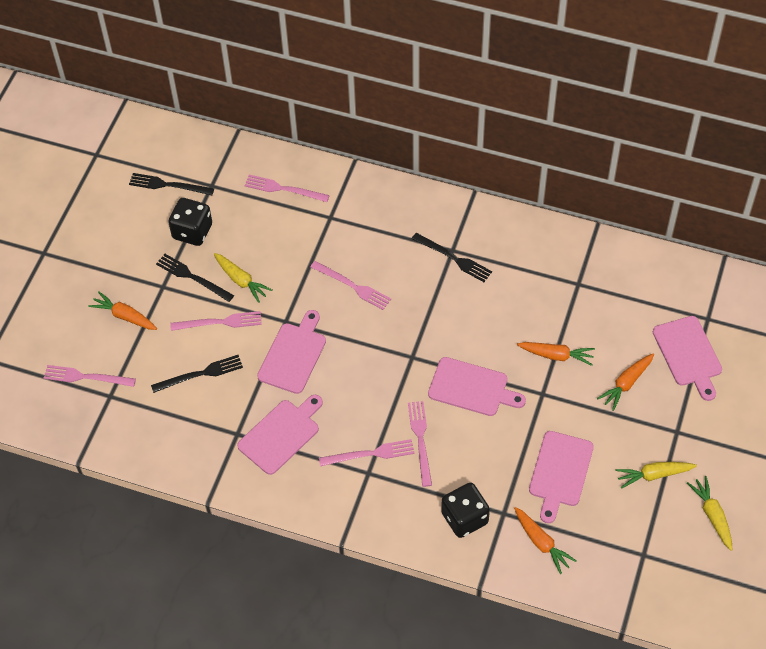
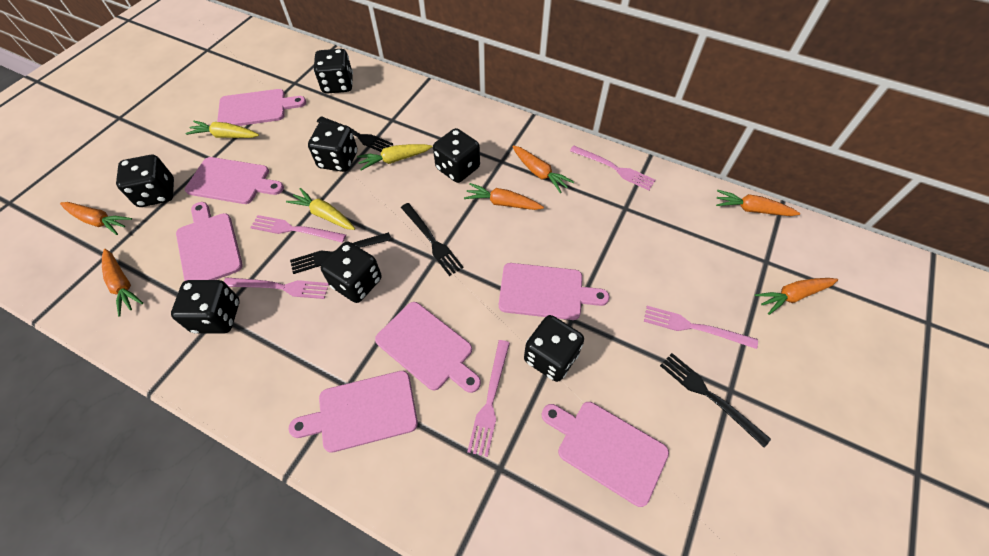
black dice: [168,198,212,246] [441,483,490,538] = 2 -> [116,155,174,207] [171,280,240,334] [308,122,357,172] [314,49,353,94] [321,242,382,303] [433,128,480,183] [524,315,584,382] = 7
orange carrot: [88,291,157,330] [514,507,577,574] [517,342,595,366] [597,354,654,411] = 4 -> [60,202,132,235] [102,249,143,316] [464,183,544,210] [512,145,574,193] [716,190,800,216] [755,278,838,315] = 6
pink cutting board: [237,395,323,475] [257,310,326,394] [428,357,526,416] [529,431,594,523] [653,316,722,401] = 5 -> [176,202,243,281] [185,157,284,204] [217,89,306,126] [289,371,418,453] [375,302,481,393] [499,263,609,320] [542,402,669,507] = 7
pink fork: [43,365,136,387] [170,311,262,331] [244,175,330,202] [310,261,391,310] [319,439,415,466] [408,401,432,487] = 6 -> [223,277,329,299] [250,215,346,243] [467,340,510,457] [570,145,655,190] [644,306,758,349] = 5

